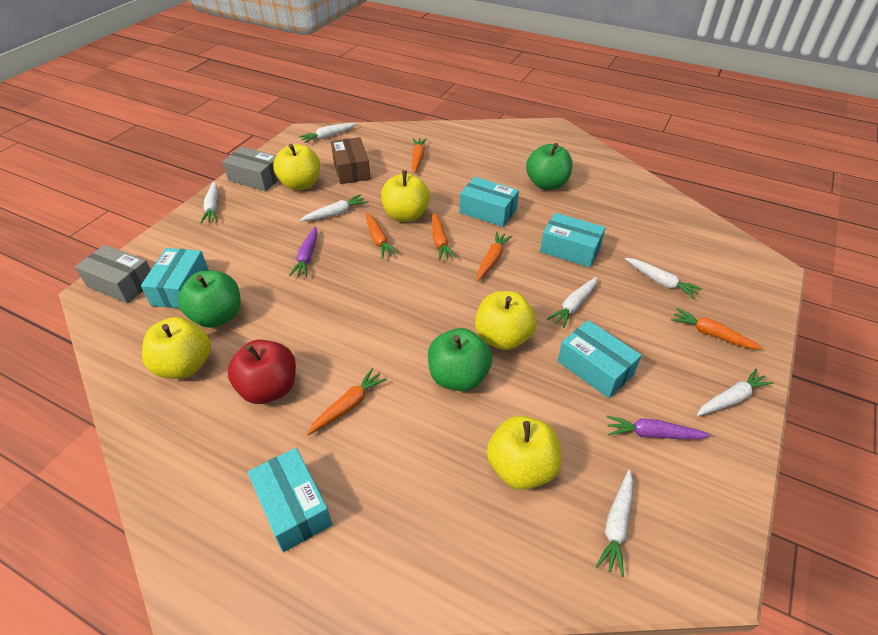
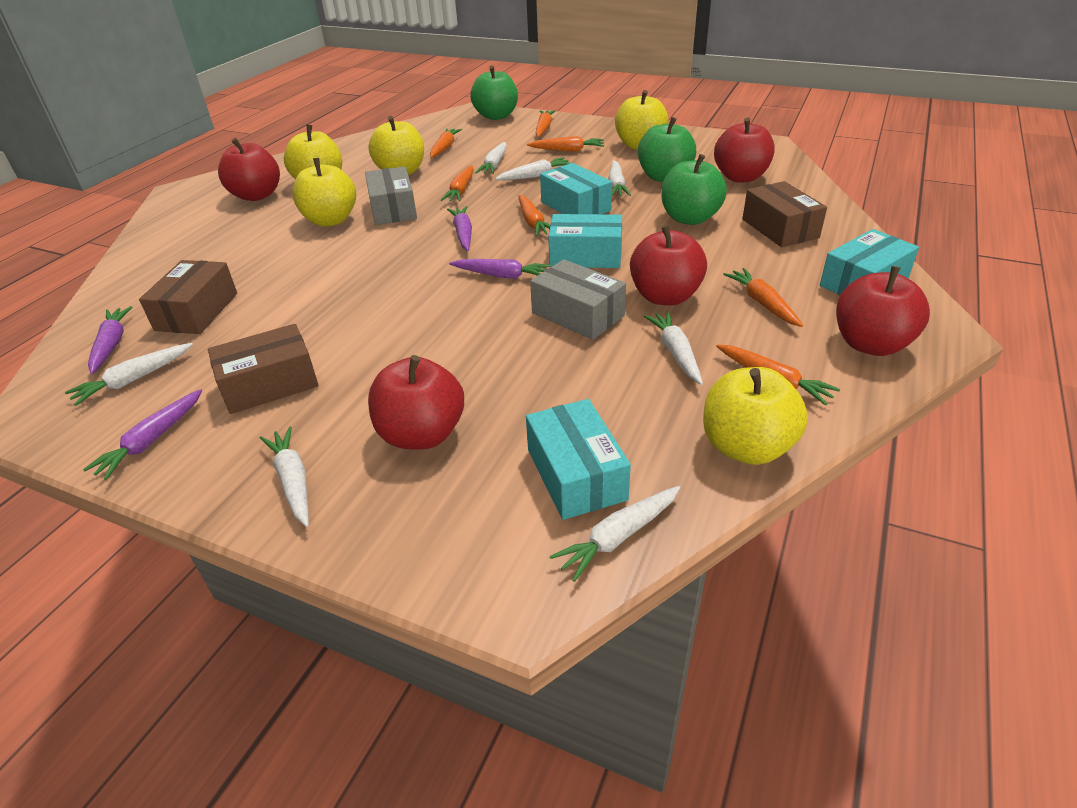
brown box: [331,137,371,184] = 1 -> [139,260,237,334] [208,324,318,414] [743,181,827,247] = 3
orange carrot: [307,368,387,435] [366,212,399,258] [412,138,427,173] [432,213,456,261] [477,232,512,281] [671,308,763,350] = 6 -> [430,128,462,158] [441,165,474,202] [518,195,550,236] [527,136,604,151] [536,110,556,137] [716,345,840,406] [723,268,803,327] = 7
purple carrot: [289,226,318,277] [607,416,711,439] = 2 -> [83,389,202,480] [88,306,133,374] [447,206,472,251] [449,259,551,279] = 4
red apple: [228,340,296,404] = 1 -> [218,138,280,201] [368,355,464,449] [630,224,707,305] [714,118,775,182] [836,266,930,356] = 5
turquoise box: [141,248,209,308] [248,448,332,552] [459,177,519,227] [540,213,606,267] [558,320,642,398] = 5 -> [526,399,631,520] [540,163,612,214] [548,214,622,268] [820,229,919,295] = 4

